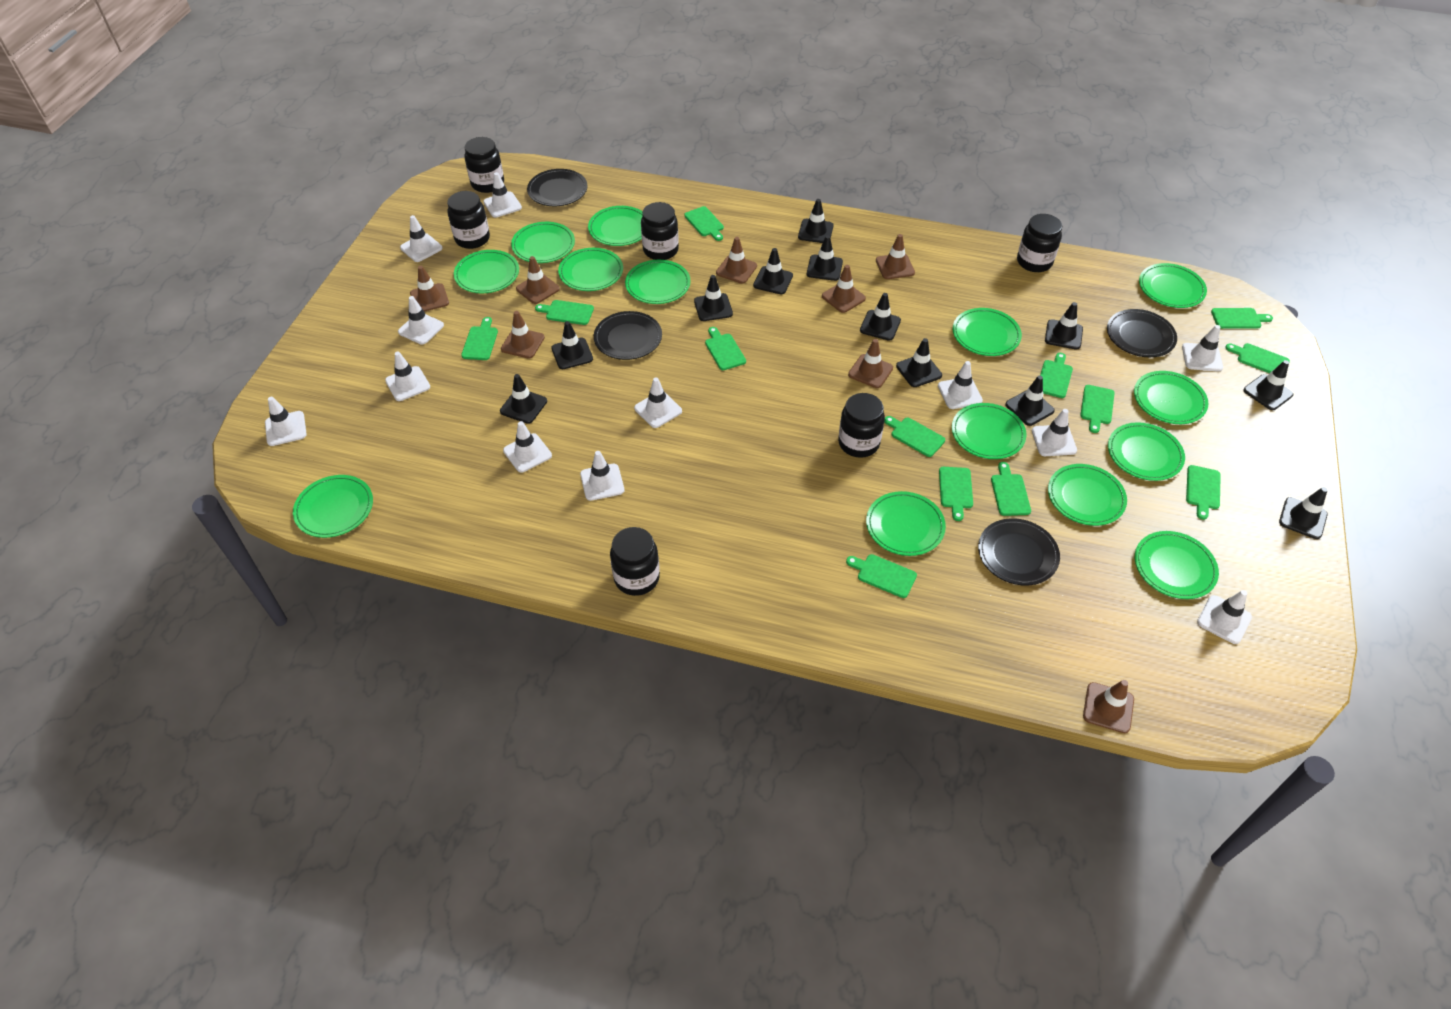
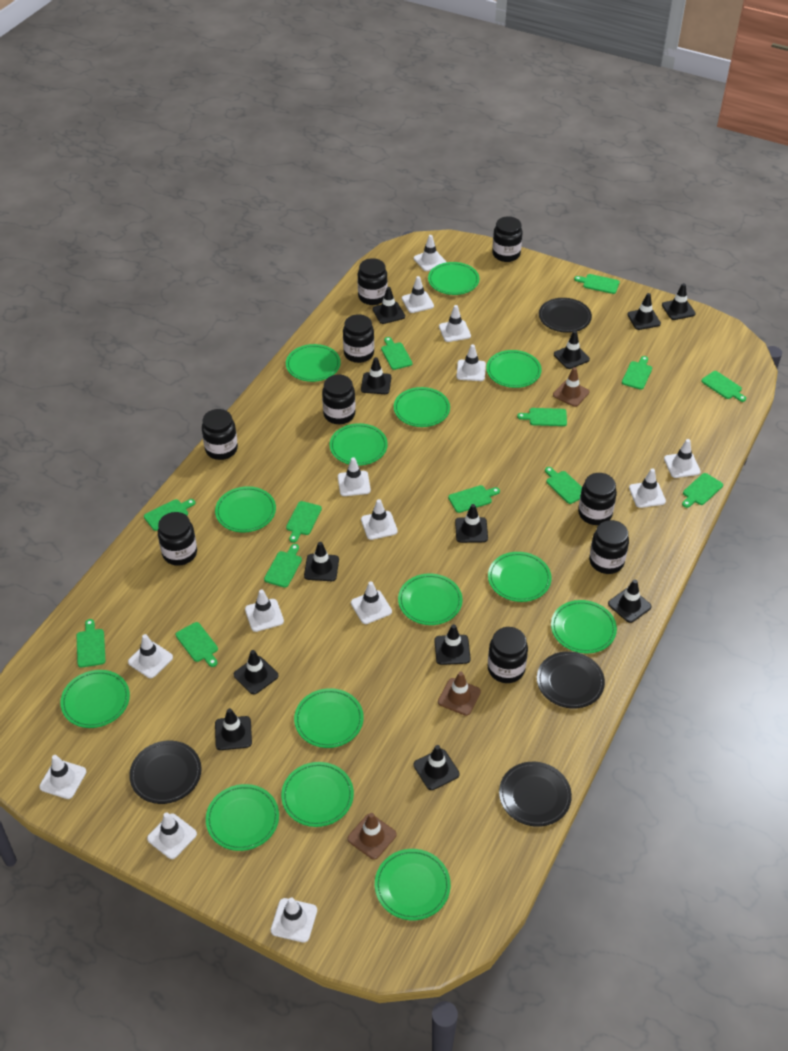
black jar: [447,191,490,249] [464,137,504,193] [610,527,660,596] [641,202,679,260] [838,393,885,458] [1017,214,1062,272] = 6 -> [158,512,197,566] [202,409,238,460] [322,374,355,424] [343,314,374,363] [358,258,388,305] [488,627,528,683] [492,216,523,262] [578,473,617,525] [589,520,629,574] = 9
brown traffic cone: [410,266,449,312] [501,311,545,359] [516,256,560,304] [716,237,757,284] [822,265,866,313] [848,339,893,388] [876,234,915,279] [1083,680,1134,733] = 8 -> [347,813,397,860] [438,672,481,716] [553,367,589,407] = 3
white traffic cone: [265,397,307,446] [385,351,430,401] [398,296,444,344] [400,215,443,262] [483,172,522,218] [503,421,552,473] [580,451,624,501] [634,378,682,428] [938,361,983,409] [1032,409,1077,456] [1182,325,1223,372] [1197,590,1252,644] = 12 -> [39,755,86,799] [128,634,173,678] [147,812,197,859] [245,590,284,632] [271,897,317,943] [338,457,371,496] [351,581,392,624] [361,499,398,540] [402,276,434,313] [414,235,446,271] [439,305,471,342] [456,344,486,381] [629,468,666,508] [664,439,701,478] = 14

